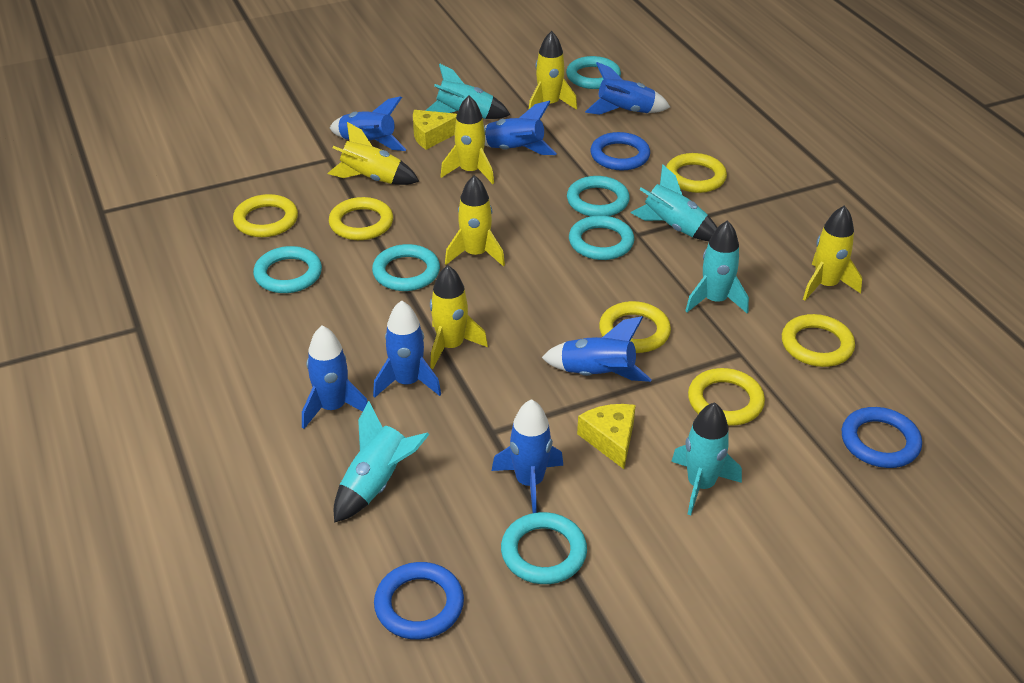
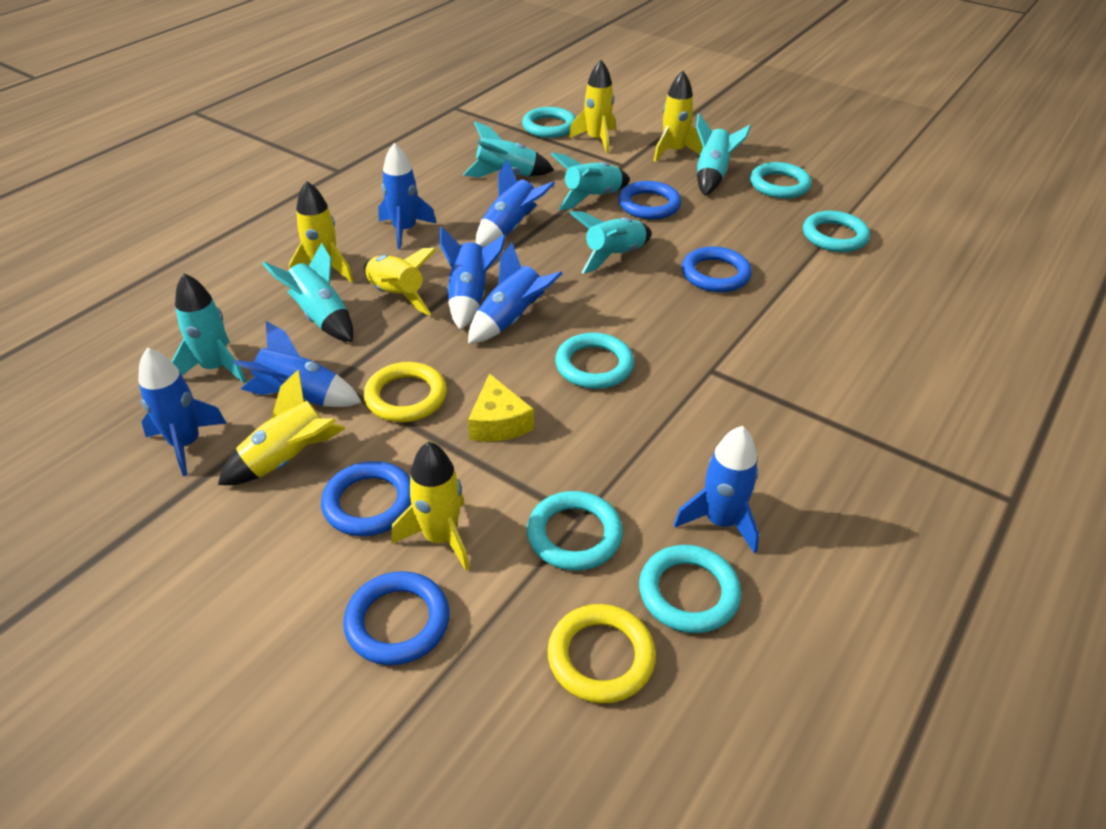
blue ring: [374,562,464,640] [591,132,650,170] [841,407,922,468] = 3 -> [321,461,411,536] [343,571,449,665] [619,181,681,219] [682,246,752,292] = 4
turquoise rocket: [334,401,429,523] [425,63,510,119] [630,165,717,241] [671,402,742,515] [685,220,749,313] = 5 -> [171,273,246,383] [262,242,353,342] [463,121,554,178] [551,152,630,210] [570,211,652,274] [696,113,751,195] = 6
yellow cheese: [413,110,457,150] [577,404,636,469] = 2 -> [468,373,534,442] = 1
yellow ring: [233,194,298,237] [329,197,393,240] [599,301,671,353] [666,153,727,193] [688,368,765,426] [782,314,855,367] = 6 -> [364,362,447,422] [547,604,656,704] = 2

